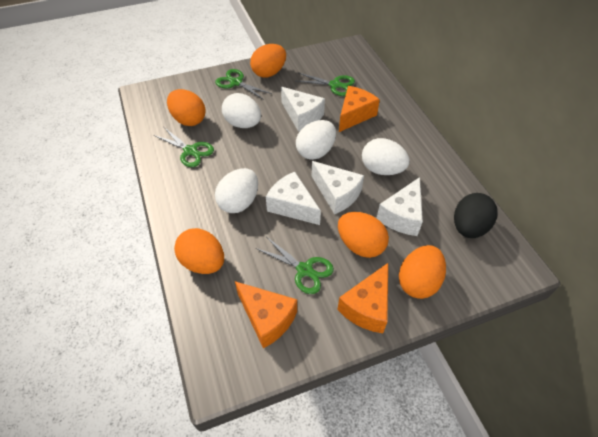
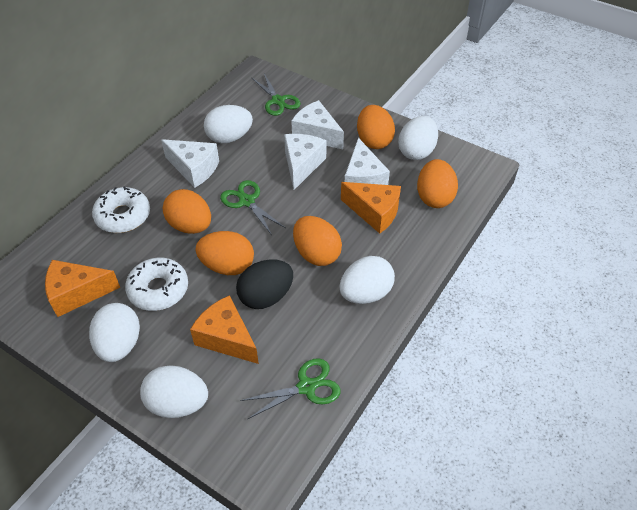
green scissors: [154,127,214,167] [215,69,272,100] [256,237,334,294] [297,73,355,96] = 4 -> [220,180,286,235] [240,358,341,419] [252,74,301,116] = 3
white donut: none = 0 -> [92,186,150,233] [125,258,188,311] = 2
white egg: [215,168,258,213] [222,93,261,128] [296,120,336,160] [362,138,410,175] = 4 -> [89,303,140,362] [140,365,208,418] [204,105,253,143] [339,256,395,304] [398,116,438,160] = 5

